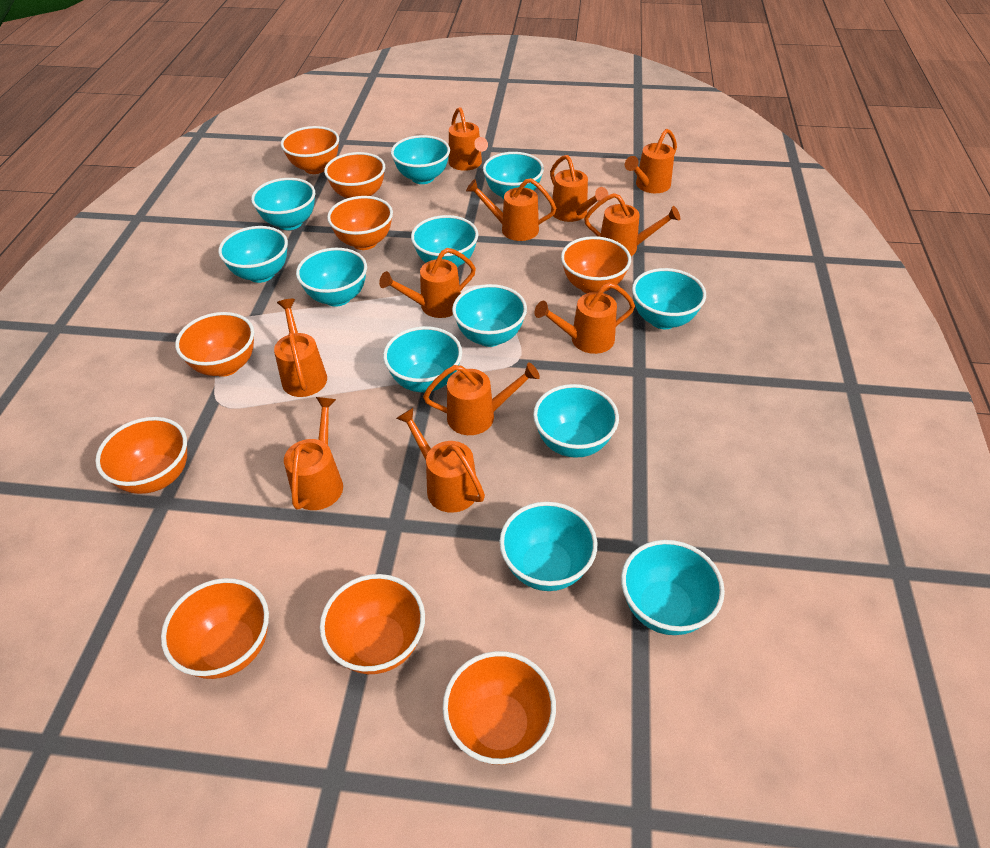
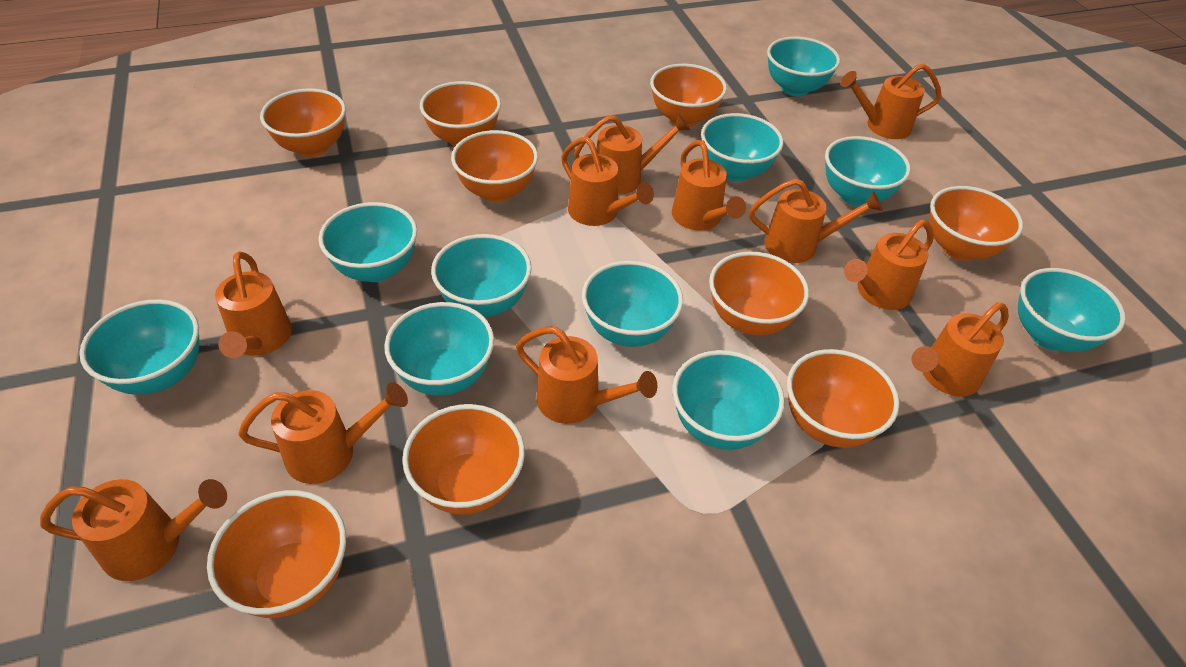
turquoise bowl: [218,226,288,283] [251,178,315,230] [296,248,367,307] [383,326,462,393] [391,135,450,184] [411,215,478,268] [452,284,527,347] [483,152,544,200] [500,502,597,591] [533,384,619,458] [621,540,725,635] [632,268,706,329] = 12 -> [79,299,199,395] [319,202,417,282] [384,302,494,396] [431,234,532,317] [582,261,683,347] [672,350,785,450] [701,113,783,182] [767,37,840,97] [825,136,911,206] [1018,268,1126,352] = 10

